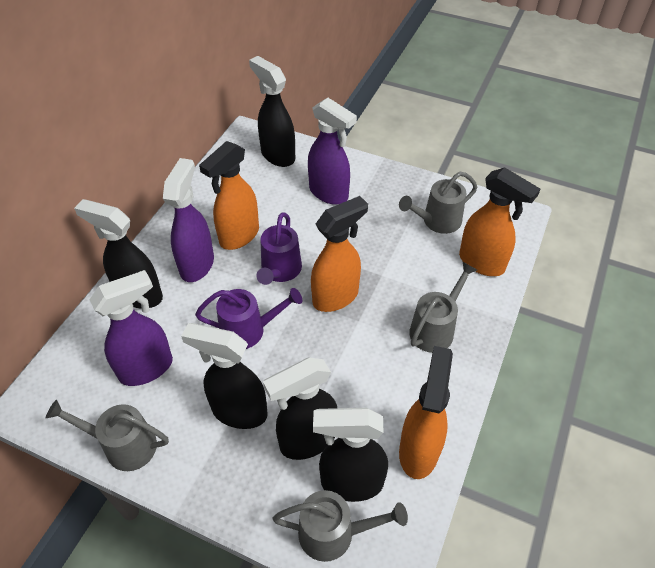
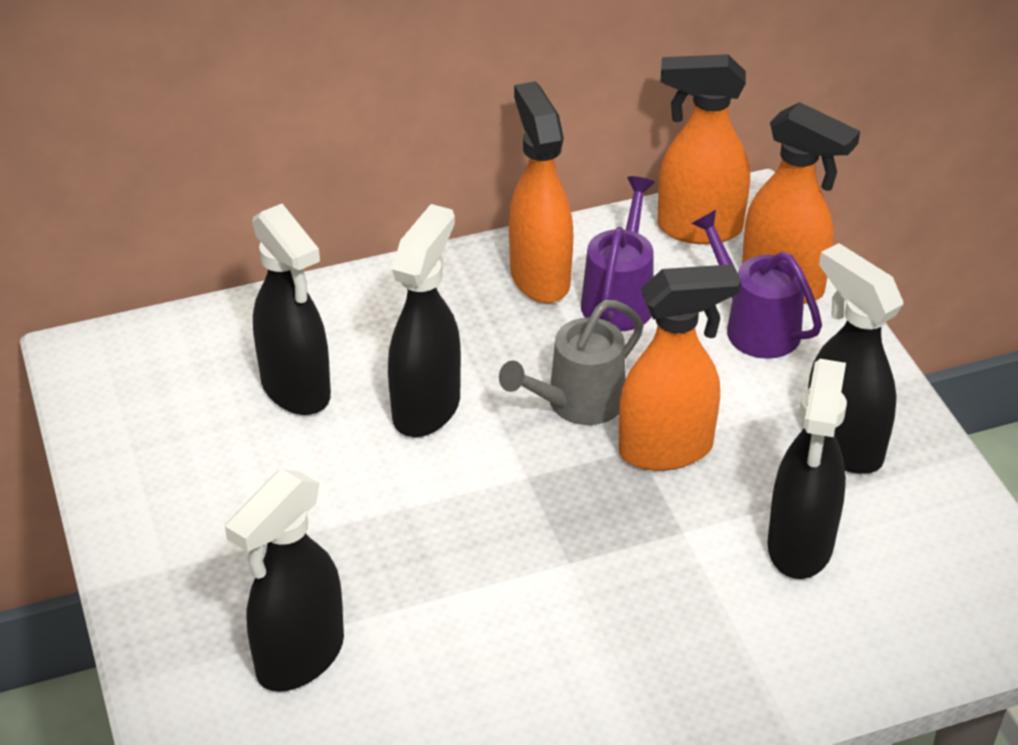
grey watering can: [46,400,169,471] [273,490,408,562] [399,172,477,234] [409,262,477,353] = 4 -> [499,300,644,425] = 1
purple spray bottle: [90,270,173,386] [163,158,214,282] [308,98,357,205] = 3 -> none = 0

